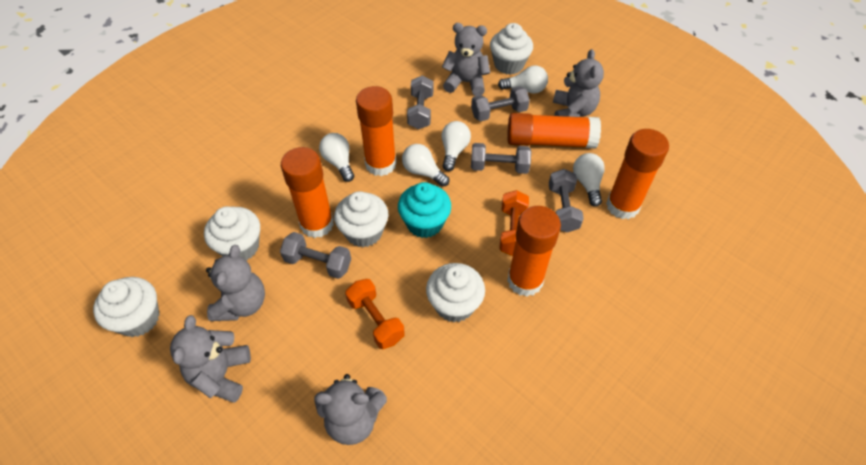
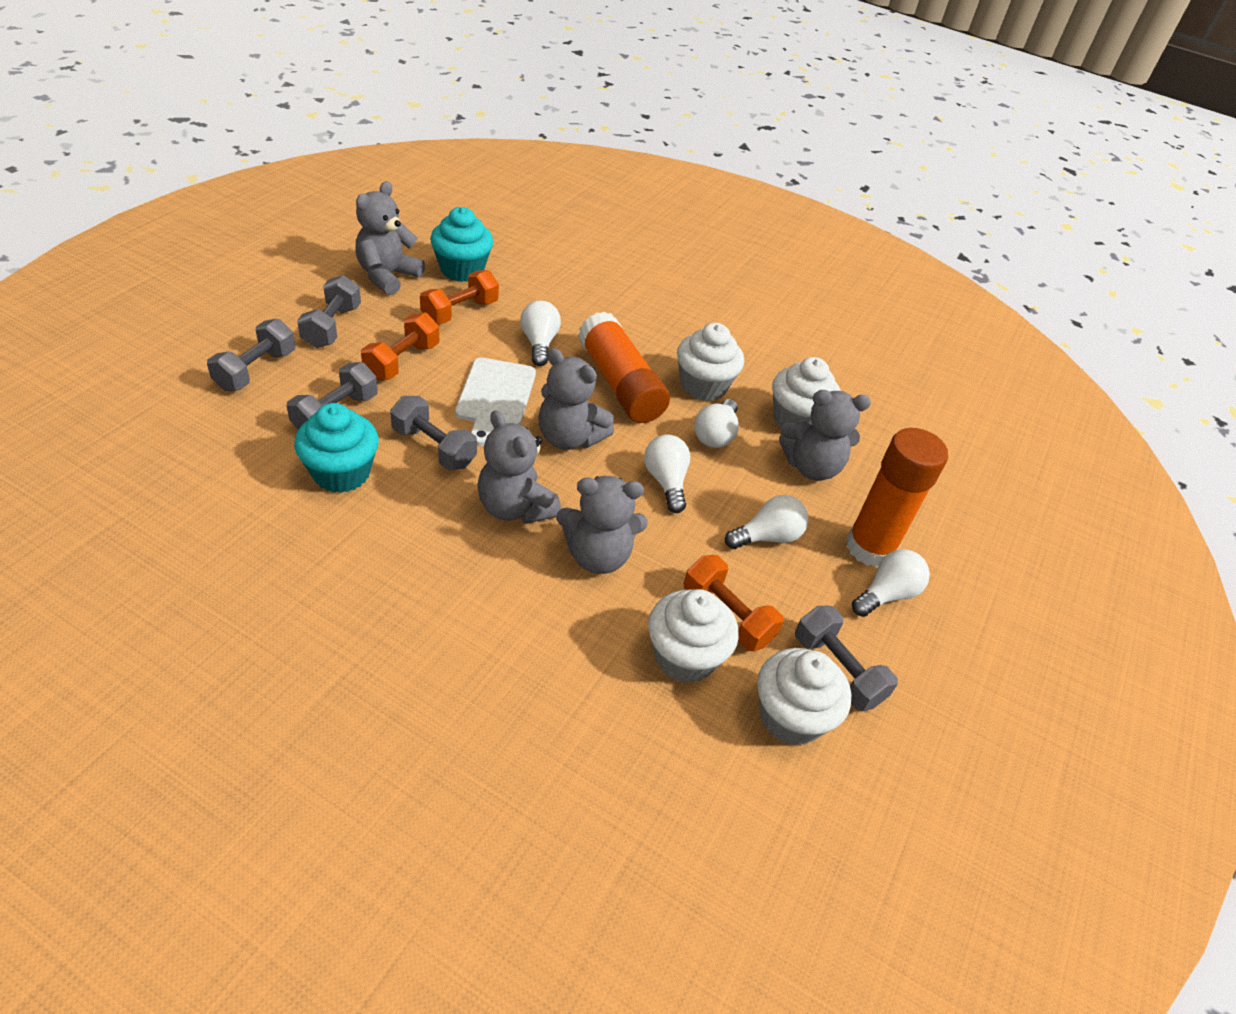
orange dumbbell: [345,279,405,349] [499,190,529,256] = 2 -> [361,313,439,380] [420,270,499,324] [684,555,784,651] = 3
orange glue stick: [281,147,334,238] [356,86,397,176] [507,113,601,148] [507,206,561,297] [606,129,669,219] = 5 -> [578,312,670,423] [846,428,948,567] = 2
turquoise cupcake: [398,182,451,238] = 1 -> [294,403,379,493] [430,207,493,282] = 2
white cupcake: [93,277,159,337] [204,206,260,260] [334,191,389,247] [426,263,485,322] [490,23,533,75] = 5 -> [648,589,739,683] [677,323,744,401] [757,648,851,746] [772,357,841,428] = 4
white cutting board: none = 0 -> [455,358,536,446] = 1

